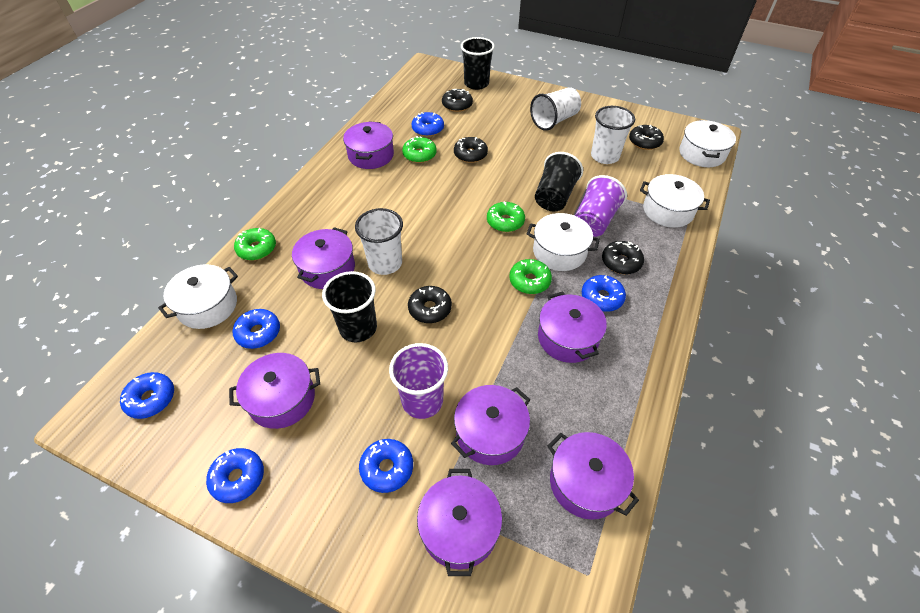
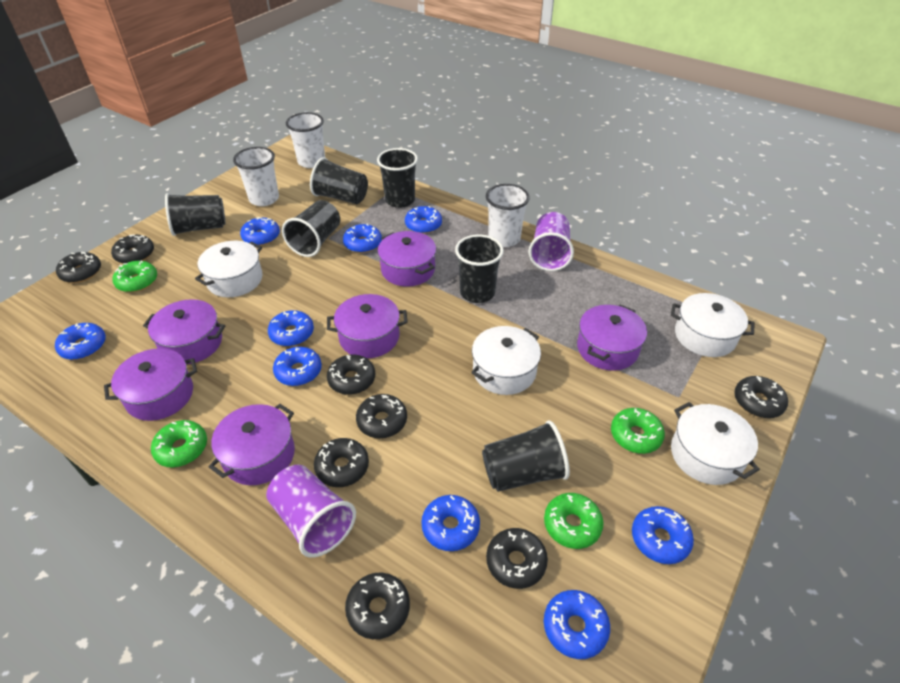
black cup: [322,271,377,342] [461,37,495,90] [535,152,583,211] = 3 -> [165,193,225,236] [282,200,340,257] [310,157,368,204] [377,148,418,208] [455,234,504,303] [482,420,570,492] = 6
black donut: [408,286,452,323] [442,89,473,112] [454,137,488,163] [602,241,644,274] [629,125,664,150] = 5 -> [56,252,101,283] [111,235,154,263] [314,438,369,487] [327,354,375,395] [345,573,410,639] [356,394,407,438] [486,528,548,589] [734,376,788,418] = 8
blue donut: [120,372,174,419] [206,448,264,503] [233,309,280,349] [359,439,413,493] [411,112,444,137] [582,275,626,312] = 6 -> [55,323,106,360] [240,217,280,246] [268,310,314,346] [273,347,322,386] [343,224,382,253] [405,206,442,234] [421,495,480,551] [544,590,610,659] [632,506,694,564] = 9
purple pot: [229,353,320,429] [292,227,355,289] [343,122,394,169] [417,469,502,576] [451,385,530,465] [538,292,607,363] [548,432,639,520] = 7 -> [104,348,197,421] [143,299,225,364] [209,404,295,485] [327,294,408,358] [378,231,436,287] [577,305,647,371] = 6

